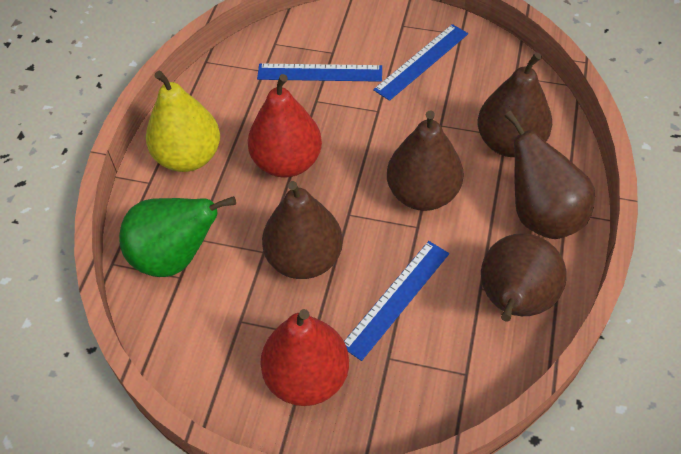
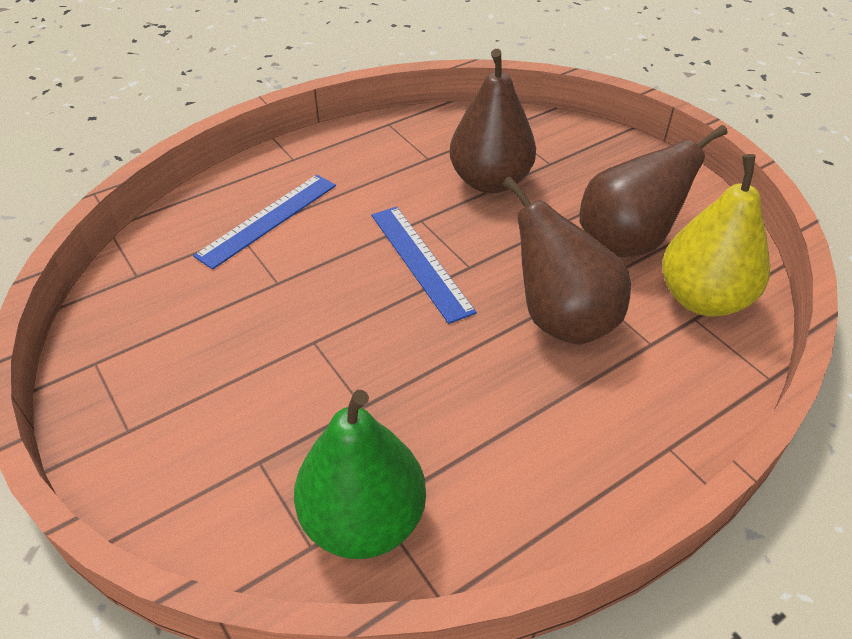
blue ruler: [257,64,382,82] [344,241,449,361] [373,24,468,101] = 3 -> [193,175,336,270] [372,207,477,324] = 2
brown pear: [262,181,343,279] [387,110,464,211] [478,52,552,157] [481,233,567,322] [505,111,595,239] = 5 -> [450,49,536,193] [503,176,631,345] [580,125,728,257] = 3
red pear: [248,74,322,177] [260,309,349,406] = 2 -> none = 0

